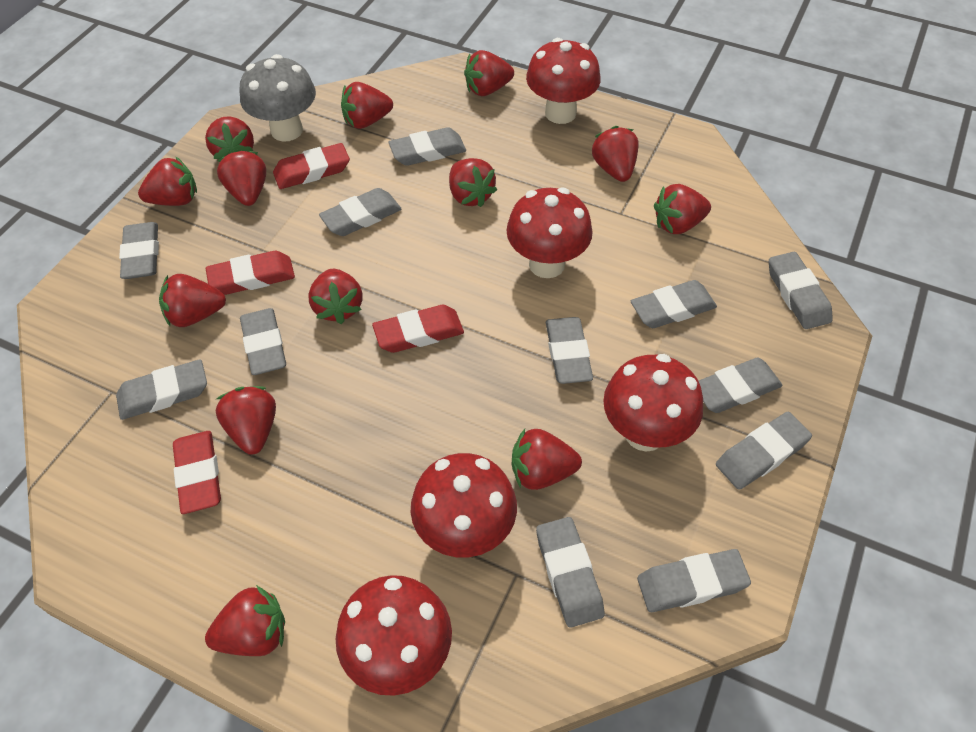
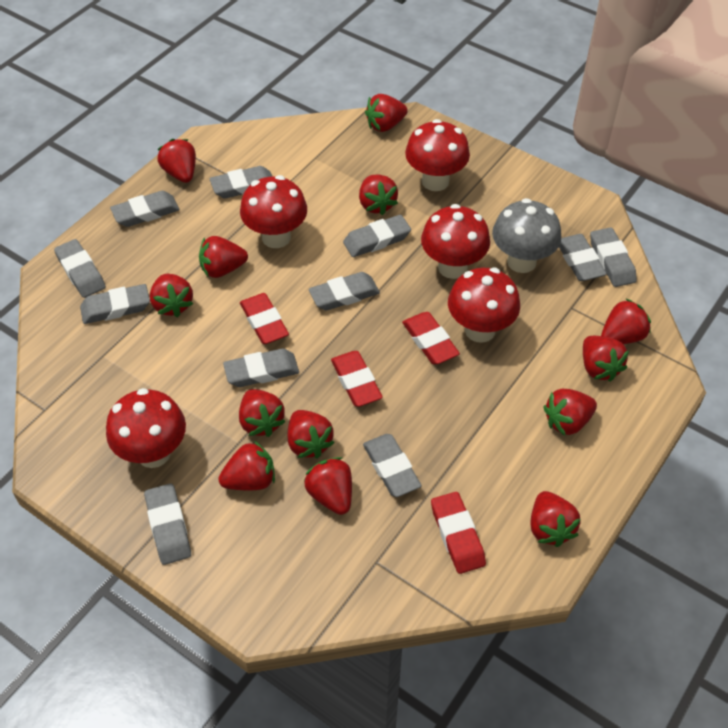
grey eraser: [116,359,207,420] [119,222,159,279] [240,308,286,375] [319,188,401,236] [388,127,466,166] [536,517,605,628] [546,317,593,384] [631,280,717,328] [637,549,751,612] [699,358,782,413] [716,412,812,490] [769,252,833,329] = 12 -> [54,239,106,298] [80,284,150,324] [110,191,179,227] [144,483,191,565] [210,166,273,198] [223,349,299,387] [309,272,380,311] [343,215,411,257] [363,434,422,497] [559,234,607,281] [590,227,637,287] = 11

